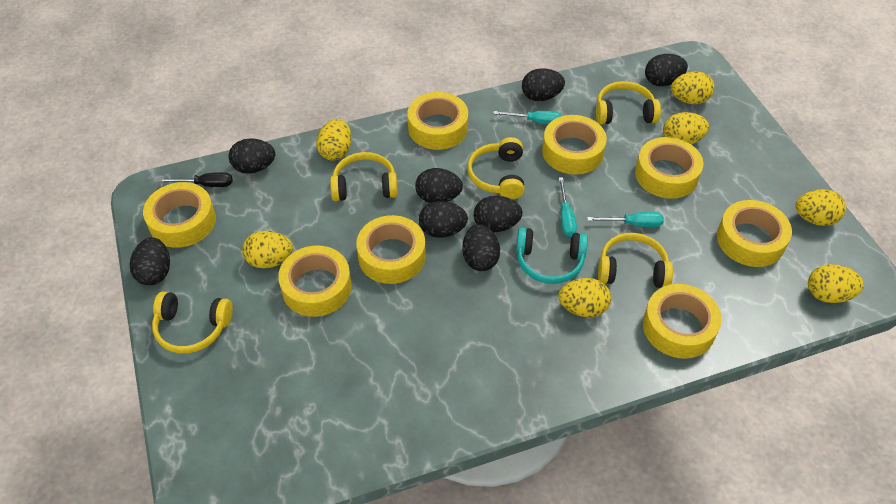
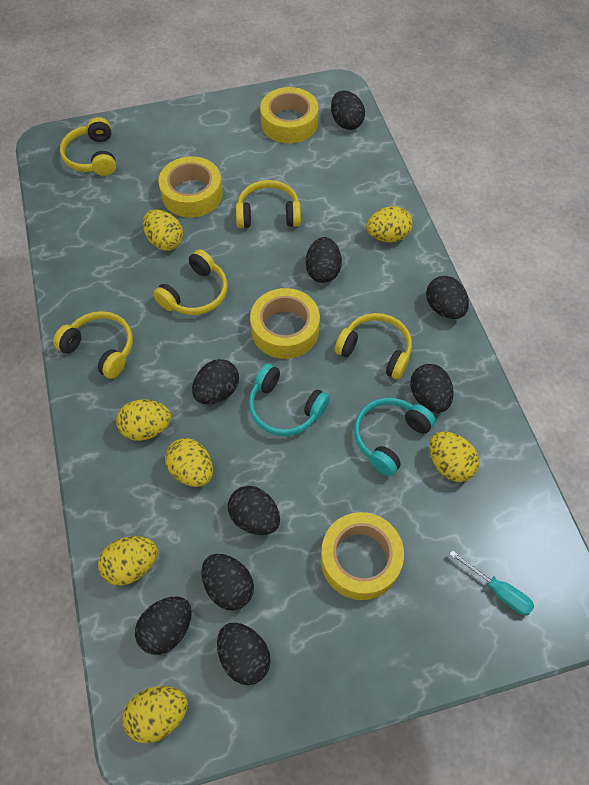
black egg: [130,238,170,285] [229,138,275,174] [415,168,463,203] [419,201,468,238] [462,224,500,271] [474,196,523,232] [522,68,565,101] [645,54,688,86] = 8 -> [135,596,192,655] [192,359,239,404] [201,554,254,610] [217,623,271,685] [228,486,280,535] [306,237,342,283] [331,91,365,130] [410,364,454,413] [426,276,469,319] = 9
black screwdriver: [158,172,232,187] = 1 -> none = 0
turquoise headphones: [516,228,588,284] = 1 -> [249,364,330,436] [354,398,436,476] = 2
turquoise screwdriver: [493,111,562,125] [559,177,577,237] [587,212,664,227] = 3 -> [449,550,534,615] = 1
yellow tape: [143,182,216,248] [278,245,352,317] [356,215,426,284] [408,92,468,150] [542,115,607,175] [635,137,703,198] [643,284,722,359] [717,200,792,267] = 8 -> [159,156,223,218] [250,288,320,359] [260,87,319,143] [321,512,404,600] = 4

